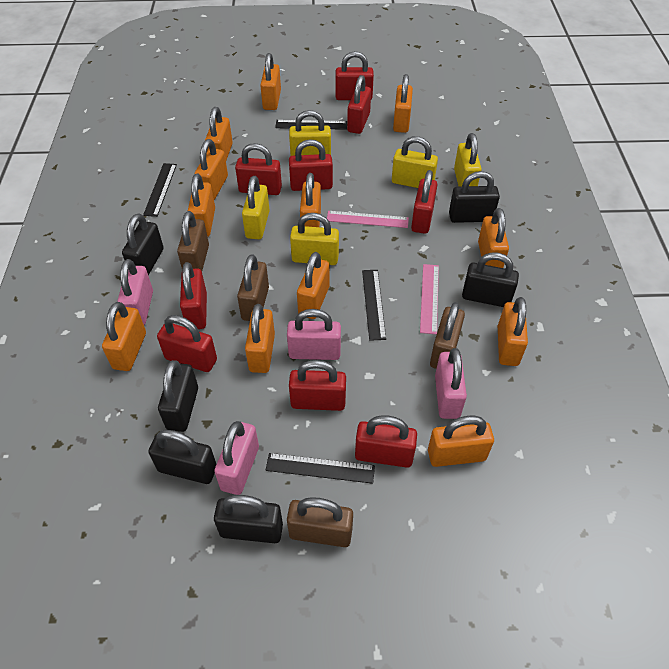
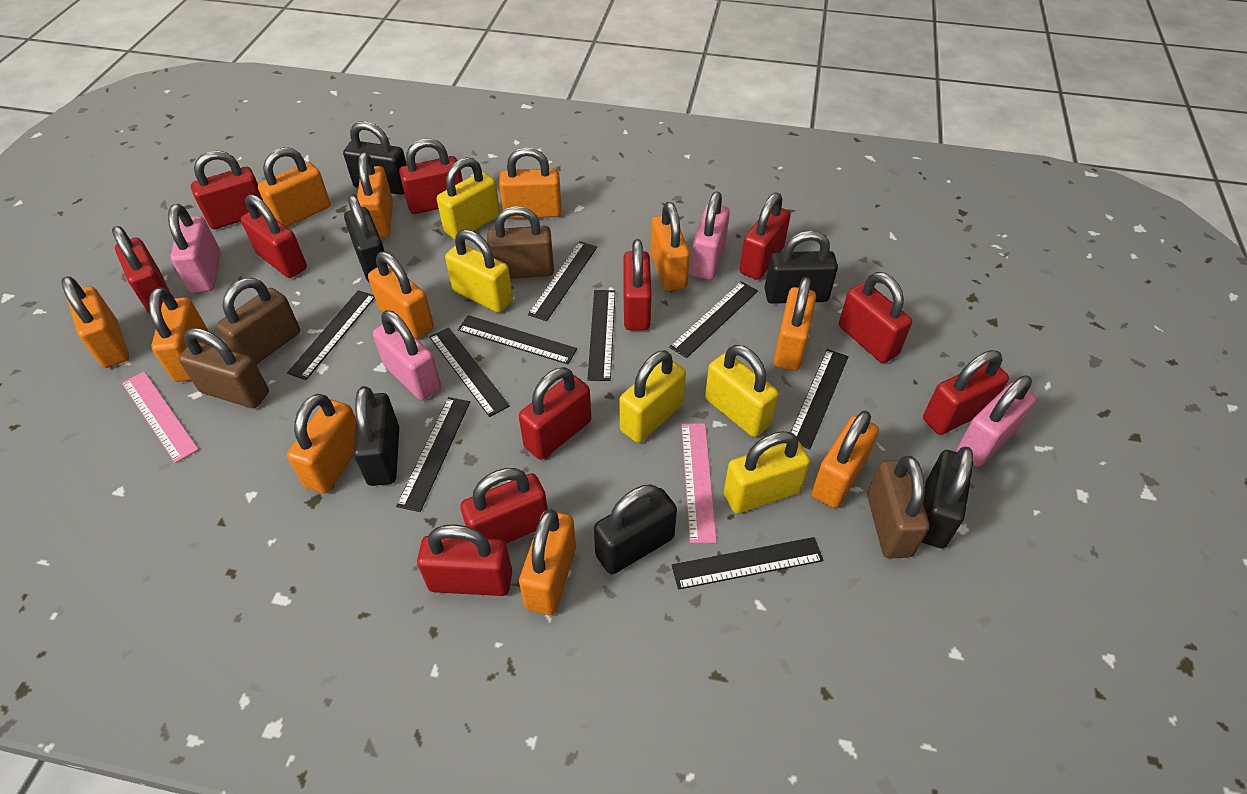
black ruler: [143,163,177,217] [266,453,375,484] [275,120,347,130] [362,270,386,341] = 4 -> [287,290,375,380] [396,397,470,512] [429,327,510,417] [458,315,577,364] [528,241,597,321] [587,290,615,381] [669,281,758,358] [672,537,824,590] [791,349,849,449] = 9
orange padlock: [102,302,146,371] [188,174,215,237] [194,139,228,200] [205,107,233,160] [245,304,275,373] [260,53,281,110] [297,252,330,319] [300,173,321,227] [393,74,413,133] [428,416,494,467] [478,208,509,268] [498,297,528,366] = 12 -> [61,276,129,368] [149,287,208,382] [258,147,331,227] [287,394,356,493] [357,152,393,238] [368,252,434,339] [499,147,562,219] [519,509,576,615] [650,202,690,291] [773,277,816,371] [812,411,879,508] = 11
red padlock: [157,315,217,372] [180,262,207,329] [235,143,282,195] [289,139,333,191] [289,360,346,411] [336,51,374,100] [347,75,371,134] [355,415,417,468] [411,170,437,234] = 9 -> [112,226,170,313] [191,150,263,229] [241,194,307,278] [399,138,463,214] [417,524,512,596] [460,468,548,543] [519,367,591,460] [623,239,652,330] [740,193,791,280] [839,272,912,363] [923,350,1009,435] = 11

